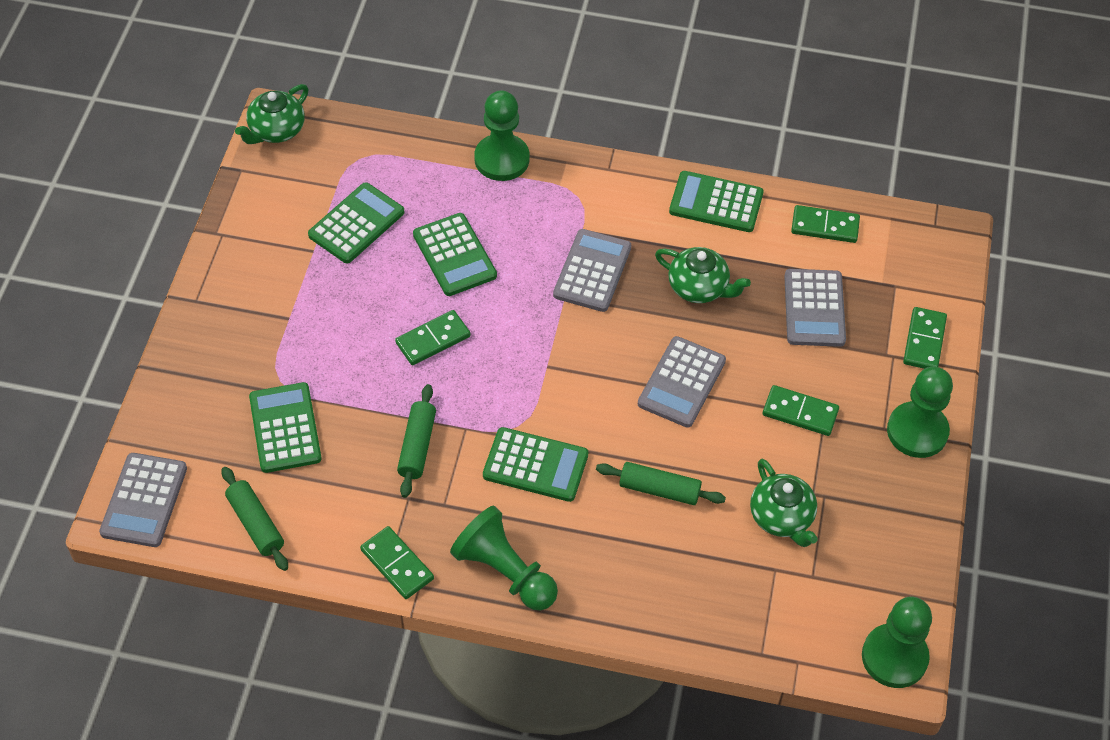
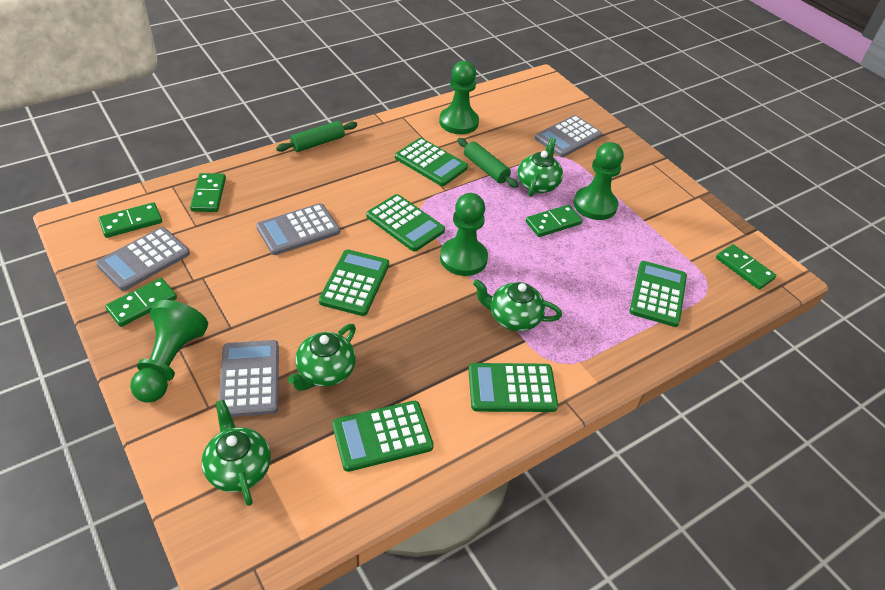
green calculator: [249,382,322,473] [308,182,404,263] [413,213,497,296] [483,427,588,502] [669,171,763,232] = 5 -> [319,249,389,316] [332,401,434,472] [366,194,445,252] [395,138,468,186] [468,363,558,412] [630,261,687,327] = 6
green rolling pin: [222,467,288,571] [397,384,436,498] [596,462,726,505] = 3 -> [276,121,357,152] [457,138,518,188] = 2
green teapot: [235,84,309,144] [655,247,751,303] [750,459,818,547] = 3 -> [201,400,271,506] [288,324,356,391] [473,279,562,331] [517,138,563,197] = 4

